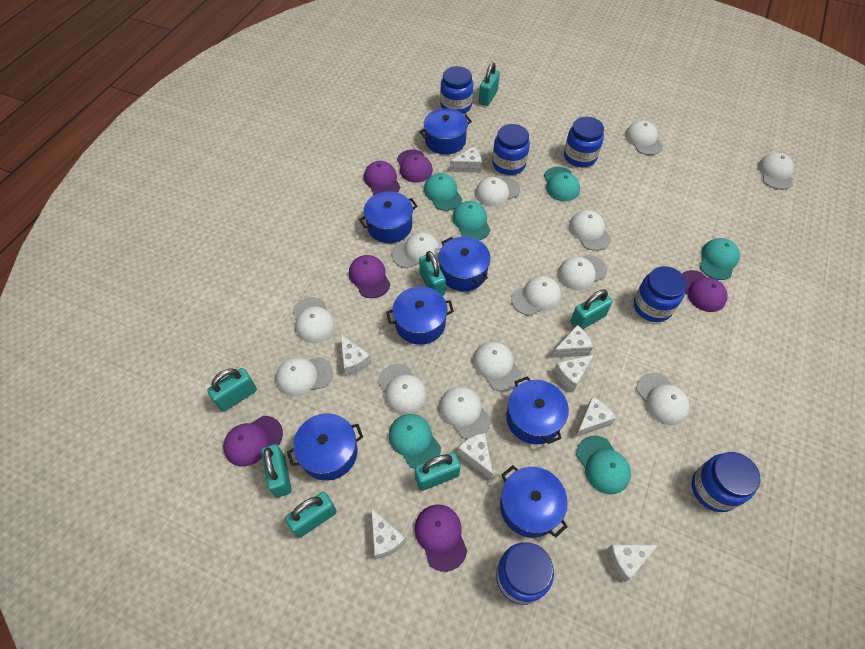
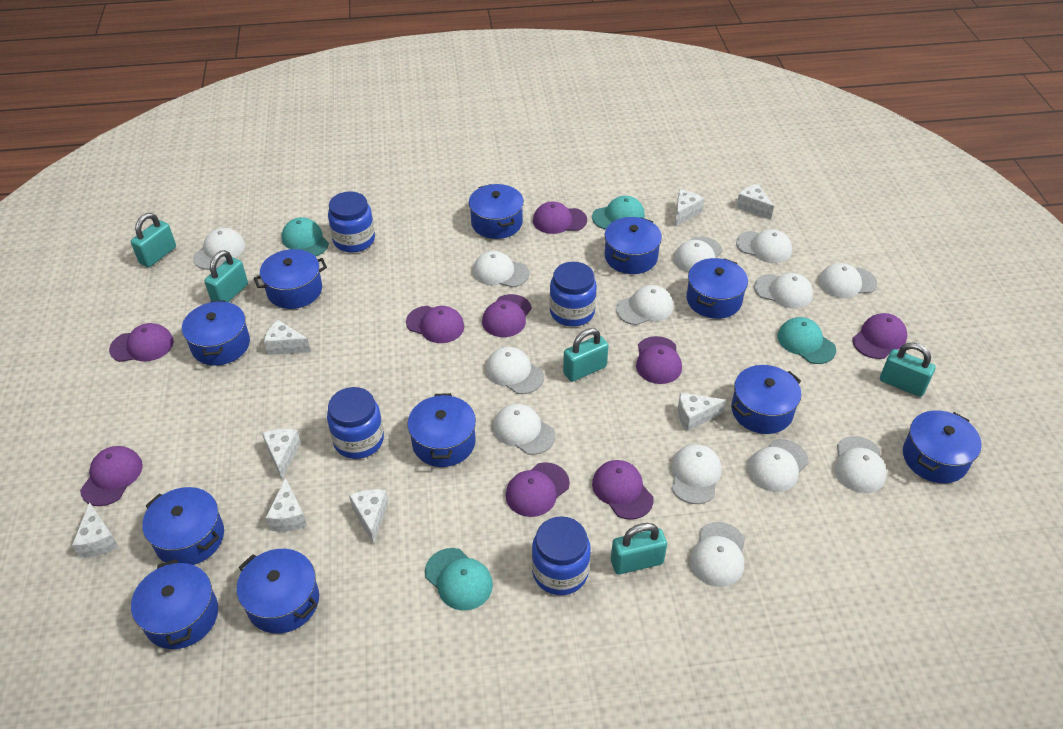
blue jar: [440,66,473,114] [492,124,530,175] [496,542,554,605] [564,117,604,167] [634,266,687,322] [692,452,760,512] = 6 -> [327,387,384,459] [328,191,375,253] [532,516,591,595] [549,262,597,327] = 4
blue pot: [287,413,363,481] [359,191,417,243] [386,286,454,345] [419,108,472,155] [438,237,490,291] [500,465,568,538] [506,376,569,444] = 7 -> [131,559,218,649] [142,487,224,565] [182,300,250,366] [237,549,319,634] [254,249,327,309] [407,393,476,467] [469,184,524,239] [605,217,662,274] [686,258,748,319] [731,365,801,434] [903,410,982,483] = 11
purple cap: [223,416,283,467] [349,255,390,298] [364,161,400,195] [397,150,433,183] [414,504,467,572] [682,270,728,312] = 6 -> [80,446,143,506] [109,323,174,362] [406,306,464,343] [482,294,532,337] [506,462,570,517] [533,201,587,234] [592,460,654,520] [636,336,682,384] [852,313,908,359] = 9
turquoise cap: [389,414,441,469] [424,173,462,211] [452,201,490,240] [544,167,580,201] [576,436,631,494] [699,238,740,280] = 6 -> [282,217,329,257] [425,548,493,611] [592,196,645,230] [777,317,836,364] = 4
turquoise padlock: [207,368,257,412] [261,444,292,497] [285,492,337,538] [415,452,461,491] [419,251,446,296] [479,62,500,106] [570,289,613,329] = 7 -> [131,213,176,267] [204,250,248,302] [563,328,609,382] [611,523,667,574] [880,343,936,397] = 5

